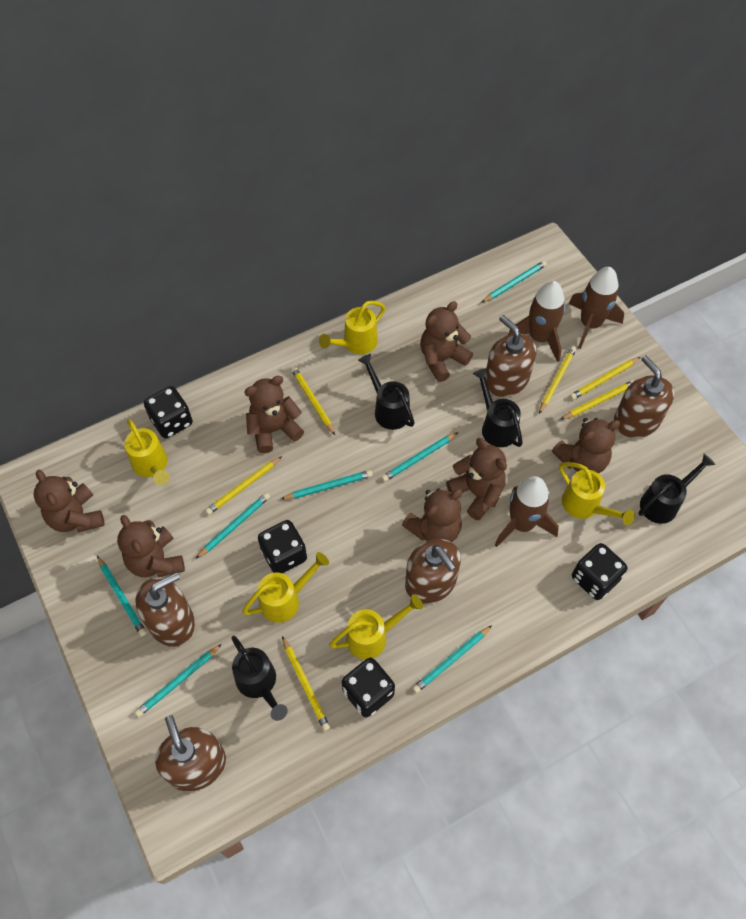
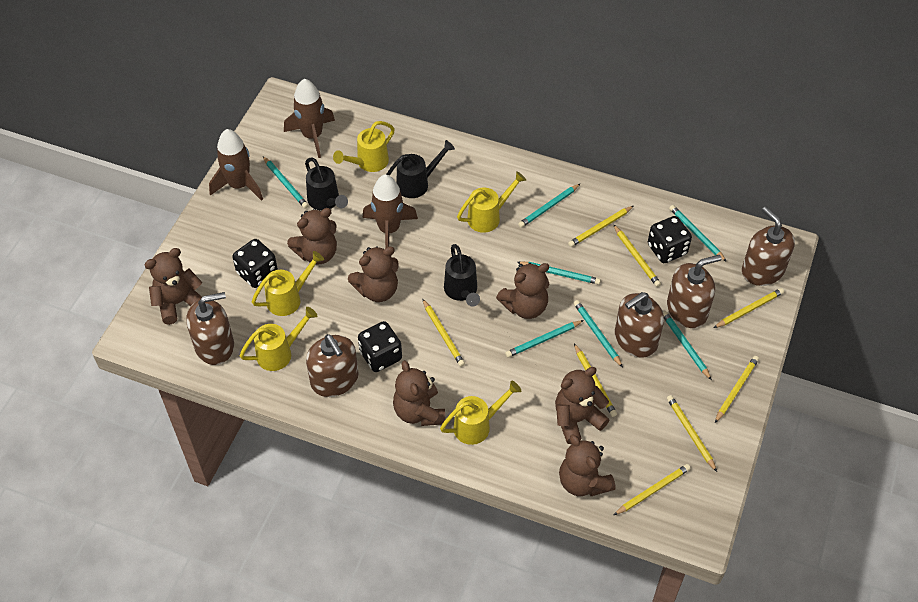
black dice: [144,386,193,438] [258,520,307,573] [342,658,395,717] [572,543,627,600] = 4 -> [232,239,278,288] [358,321,402,372] [648,216,692,263] = 3
black watering can: [231,636,288,721] [358,354,415,430] [473,368,523,447] [638,454,715,524] = 4 -> [305,158,348,211] [386,140,455,198] [444,244,480,307] = 3
yellow pencil: [205,456,282,515] [282,636,330,731] [291,366,335,435] [539,346,576,414] [560,380,635,420] [570,357,640,400] = 6 -> [423,299,465,367] [568,206,633,247] [574,343,617,417] [613,224,661,287] [614,464,691,515] [667,395,717,472] [714,288,784,328] [715,356,759,423] = 8

